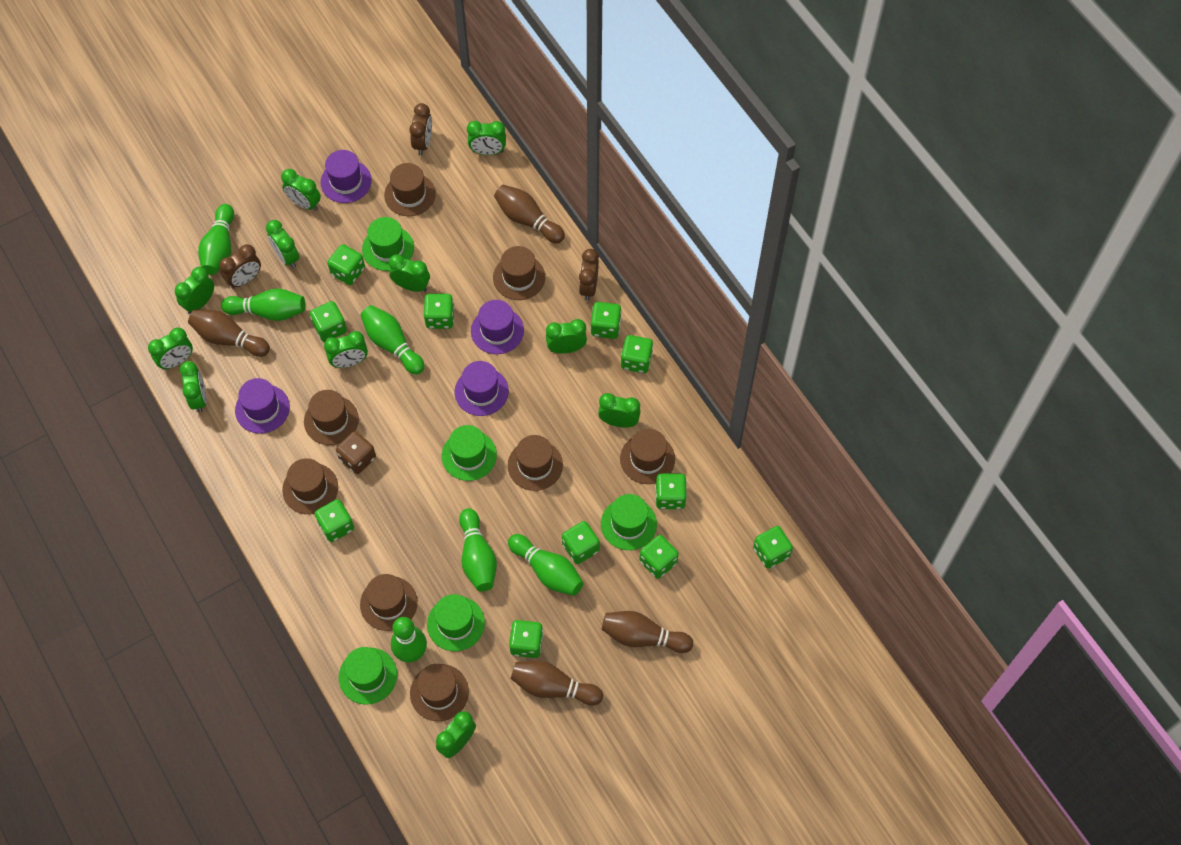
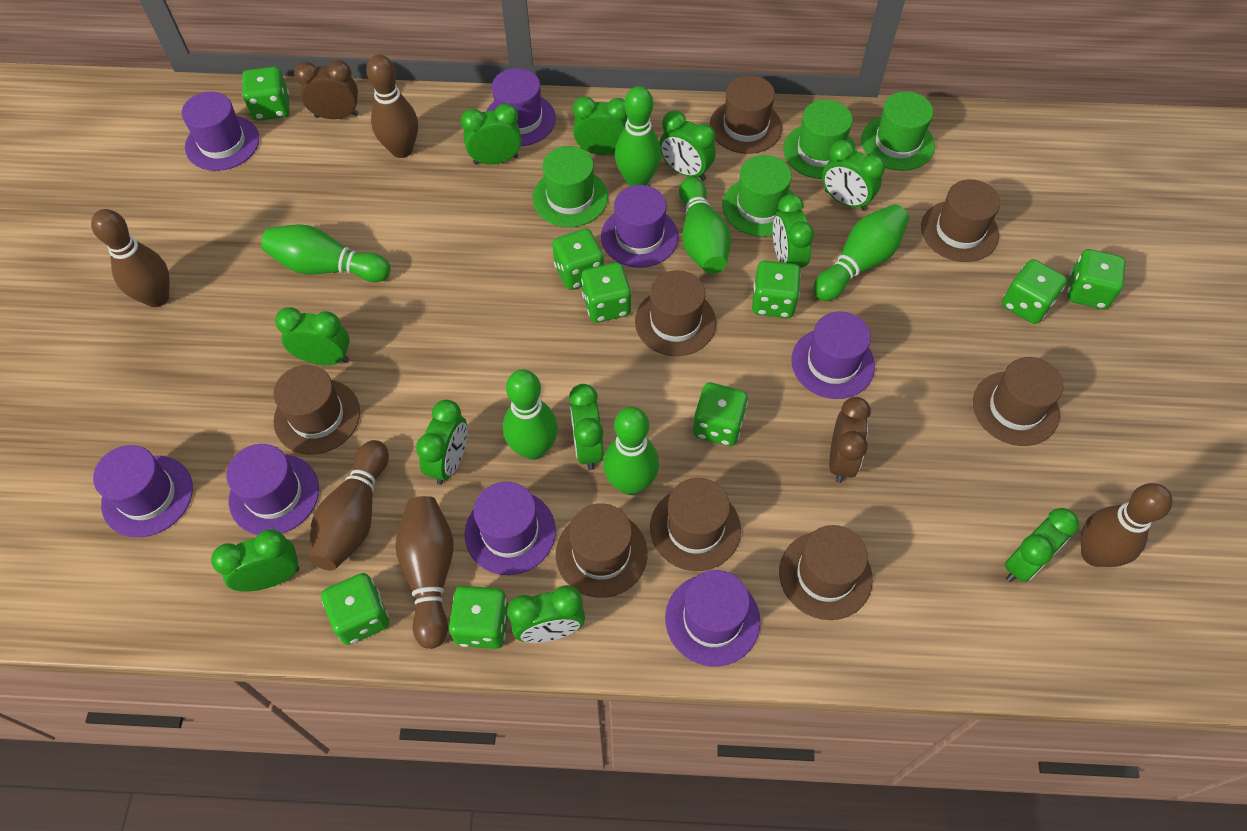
brown bowling pin: [188,309,270,357] [494,185,565,243] [511,661,603,706] [602,611,693,653] = 4 -> [91,209,170,307] [309,440,389,571] [366,55,418,158] [395,496,454,649] [1081,483,1173,567] = 5
brown clock: [219,244,261,289] [409,103,432,155] [579,249,599,301] = 3 -> [294,60,359,119] [829,397,871,483] = 2
brown dice: [336,431,376,474] = 1 -> none = 0
green dice: [310,301,347,342] [315,499,354,542] [327,244,365,285] [423,294,454,329] [509,620,543,658] [562,521,600,564] [590,302,622,339] [621,335,653,373] [639,535,679,579] [655,474,687,509] [753,526,793,569] = 11 -> [242,67,289,121] [321,573,389,645] [449,586,508,649] [552,228,604,290] [581,262,632,323] [693,383,748,446] [752,260,801,318] [1002,259,1067,324] [1067,249,1126,309] = 9
green hat: [339,647,397,705] [362,217,414,271] [427,594,485,651] [442,425,497,481] [601,494,657,550] = 5 -> [532,146,608,227] [722,155,794,237] [783,100,857,179] [861,91,935,171] = 4
purple hat: [235,378,290,434] [321,150,372,203] [455,361,509,416] [471,300,524,354] = 4 -> [93,445,193,537] [182,92,259,171] [226,444,319,535] [465,482,556,575] [486,68,556,146] [601,185,678,268] [665,570,760,666] [791,311,875,399] = 8

